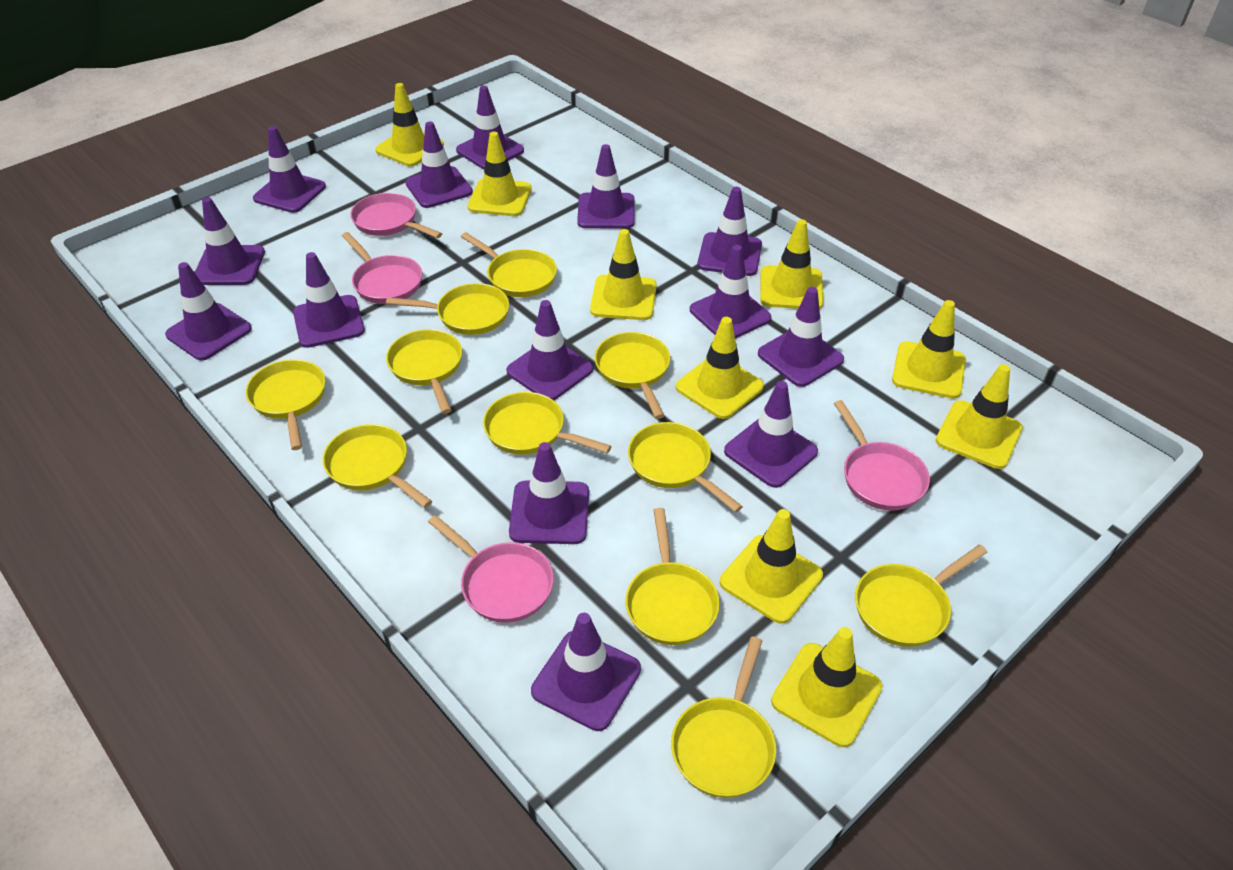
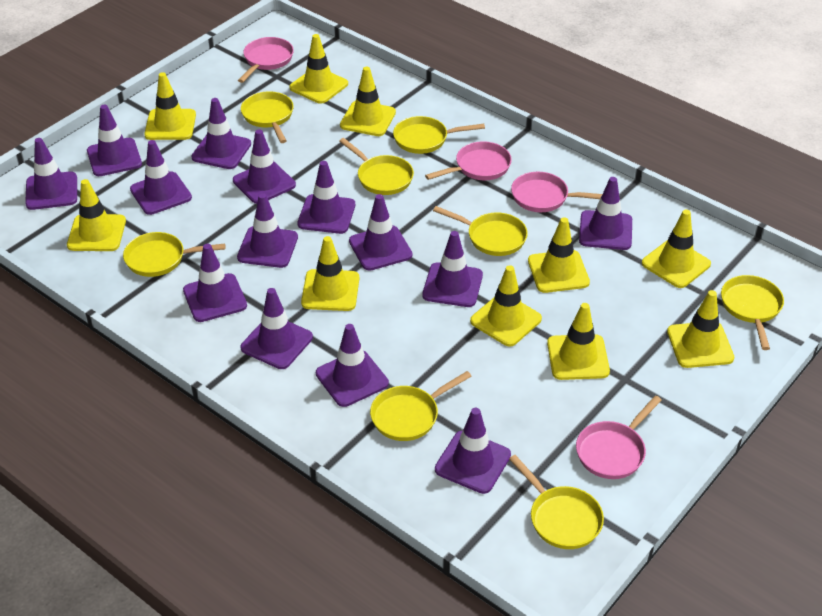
yellow pan: [246,359,325,450] [323,424,432,508] [386,283,509,335] [386,329,462,414] [461,232,557,297] [483,392,611,455] [595,332,670,419] [625,508,720,645] [628,422,743,513] [671,637,776,798] [855,545,988,647] = 11 -> [123,232,225,277] [241,91,294,143] [339,138,414,195] [370,371,472,441] [393,116,485,154] [433,206,528,256] [509,455,604,549] [721,275,784,350] = 8
yellow traffic cone: [375,83,444,166] [468,132,532,216] [590,229,657,320] [676,317,764,419] [720,509,823,624] [760,219,824,309] [771,627,883,747] [892,300,966,399] [936,364,1023,469] = 9 -> [67,179,126,251] [144,72,196,140] [289,34,348,104] [301,236,359,311] [340,67,396,136] [470,265,542,347] [528,217,590,293] [547,303,610,380] [642,210,711,288] [667,290,734,368] = 10

